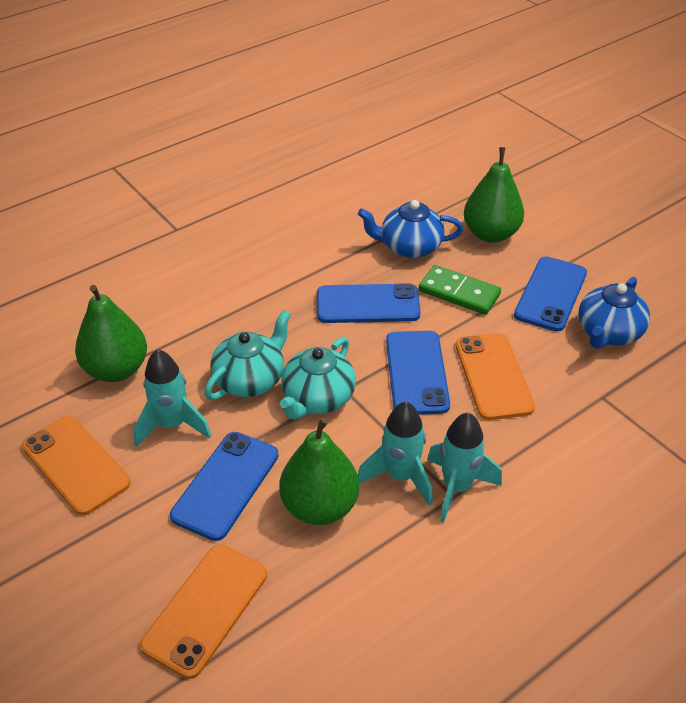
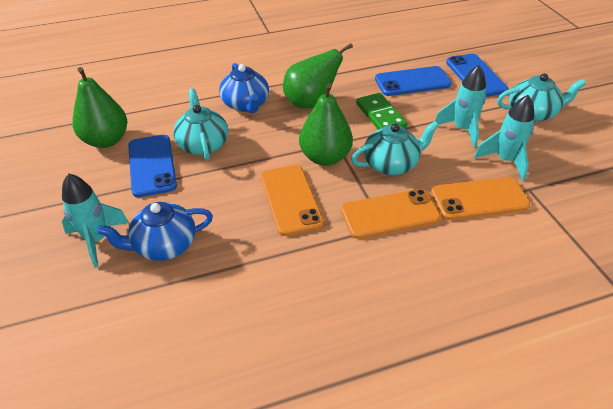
blue phone: [170,432,278,541] [317,283,421,323] [386,331,450,415] [514,256,587,331] = 4 -> [128,135,177,197] [375,66,452,96] [446,54,509,97] = 3
turquoise teapot: [204,310,291,400] [280,337,356,419] = 2 -> [173,89,228,160] [351,121,439,175] [497,73,586,122] = 3

